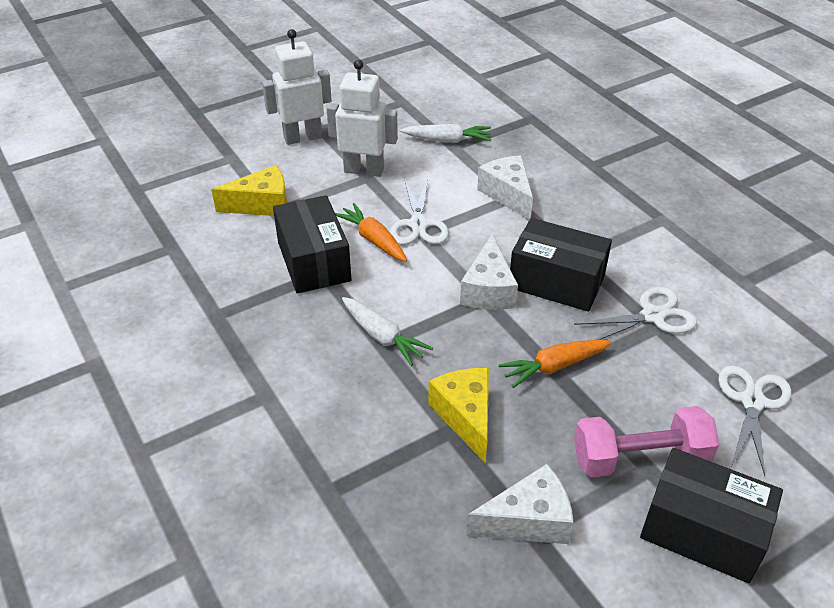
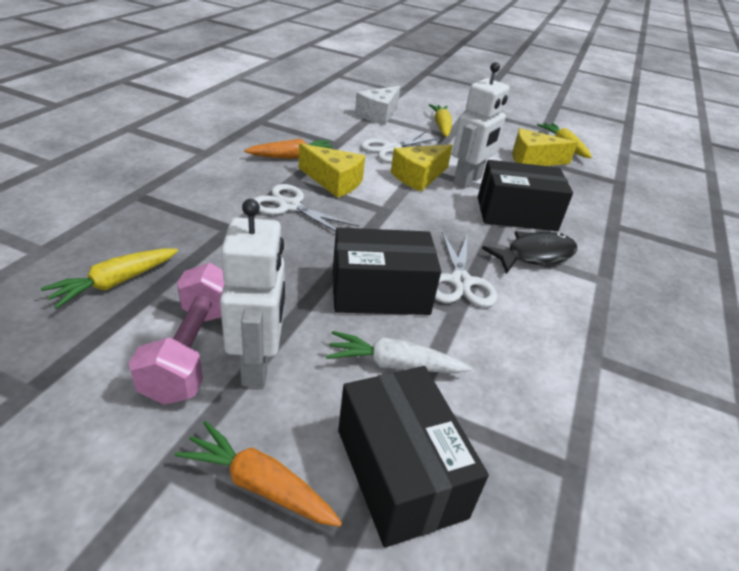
black fish: none = 0 -> [482,231,577,274] = 1
white carrot: [342,297,433,366] [400,124,491,143] = 2 -> [326,331,472,374] = 1
white cheese: [460,234,518,310] [466,464,574,544] [477,155,533,220] = 3 -> [355,86,401,125] = 1
yellow carrot: none = 0 -> [41,248,178,309] [429,104,452,137] [537,123,592,158] = 3
yellow cheese: [211,165,287,216] [428,368,489,463] = 2 -> [299,143,365,198] [391,144,453,191] [512,128,578,166] = 3

